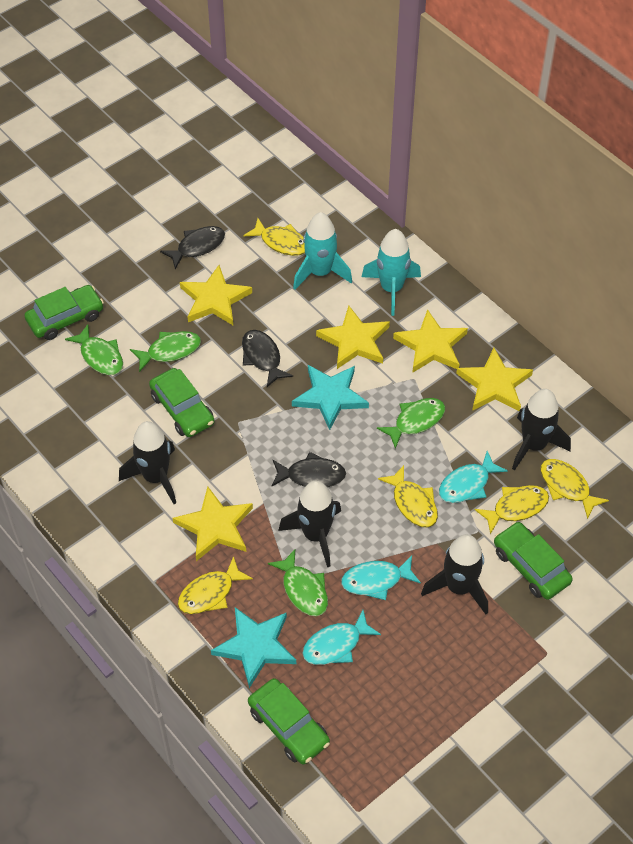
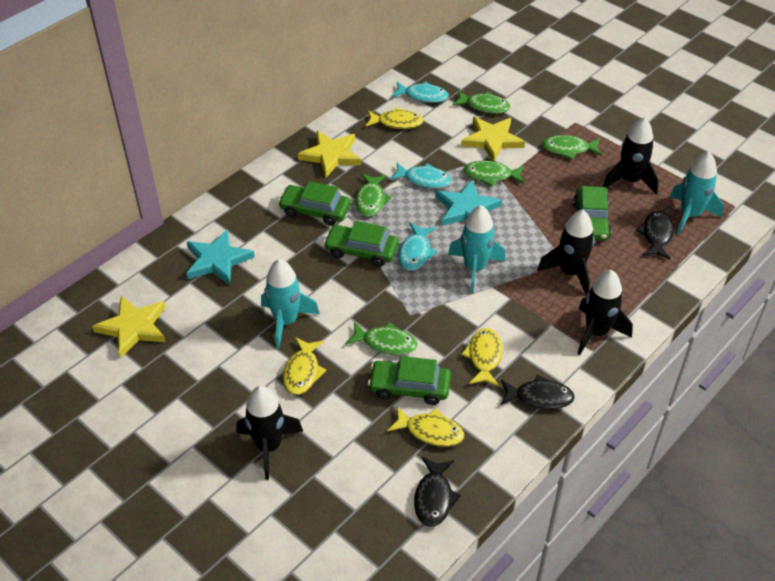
green fish: [65,324,123,375] [130,331,201,372] [268,549,328,616] [377,398,445,449] = 4 -> [345,322,417,355] [355,174,392,217] [452,91,510,114] [463,161,524,187] [542,135,602,160] = 5
turquoise rocket: [293,212,352,289] [362,229,421,316] = 2 -> [261,259,320,349] [448,205,505,293] [670,152,724,234] = 3
yellow fish: [178,556,253,614] [244,218,305,256] [378,465,438,528] [475,485,549,534] [540,459,609,519] = 5 -> [283,337,326,395] [365,107,424,129] [387,406,464,447] [461,328,503,387] = 4
yellow star: [173,486,253,561] [180,265,252,325] [316,306,390,369] [393,309,468,373] [456,348,533,411] = 5 -> [92,296,166,358] [298,131,361,178] [461,117,525,161] = 3

